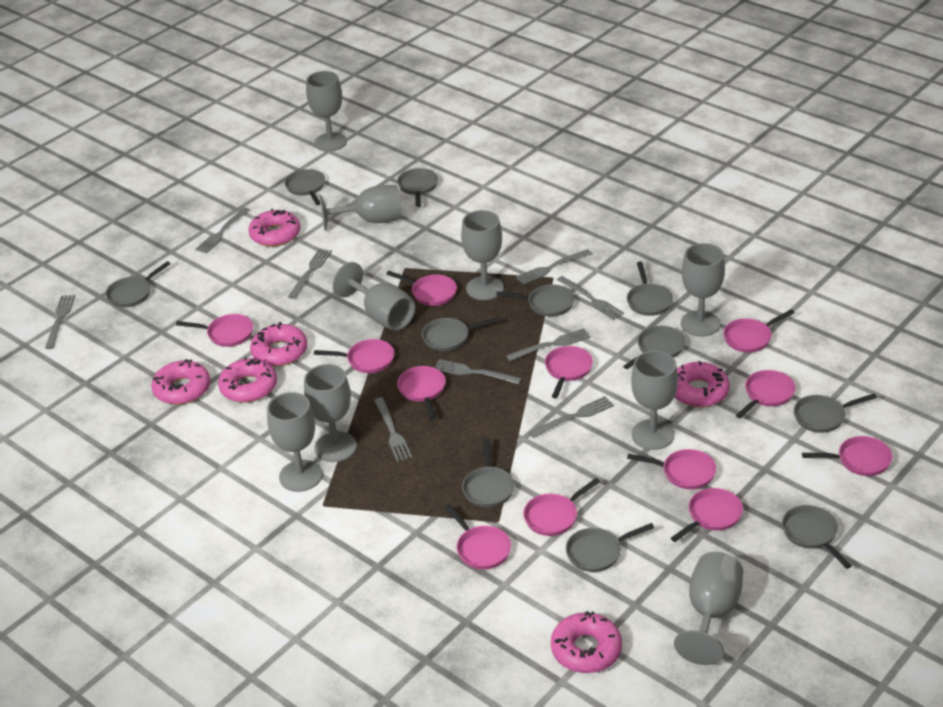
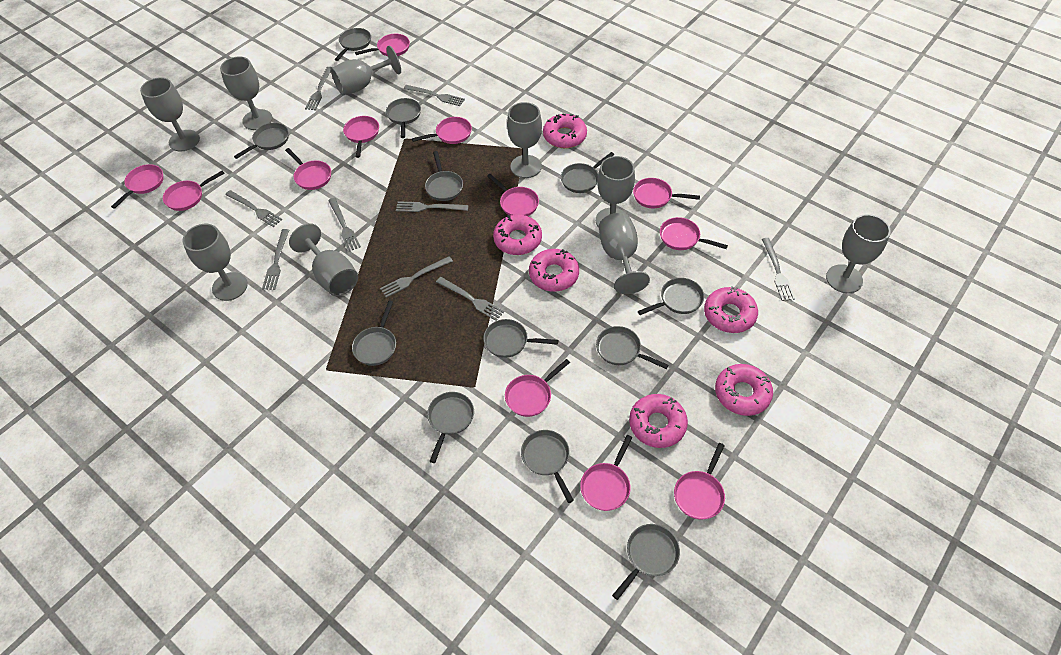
grey pan: [106,261,171,308] [284,169,325,205] [397,168,438,207] [422,317,500,351] [462,438,515,508] [496,284,574,316] [566,523,654,572] [623,326,685,369] [627,262,673,316] [782,505,851,569] [794,394,877,433] = 11 -> [234,123,289,159] [335,28,371,61] [352,301,396,366] [386,98,421,138] [425,151,463,201] [427,392,474,463] [483,319,558,358] [521,430,574,503] [561,152,614,193] [596,326,669,369] [612,524,680,600] [638,278,704,315] = 12

